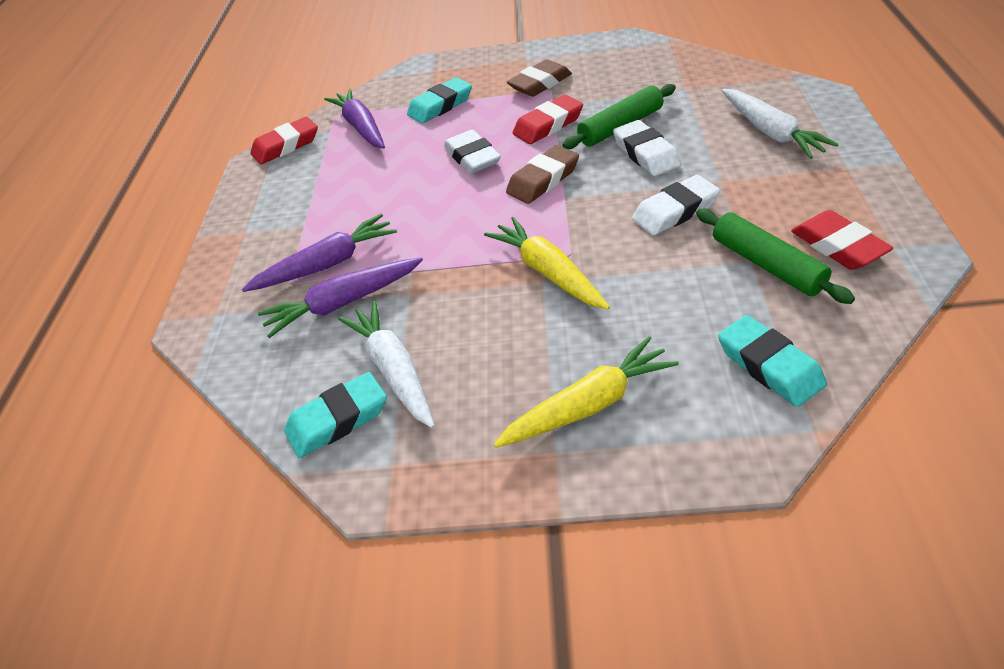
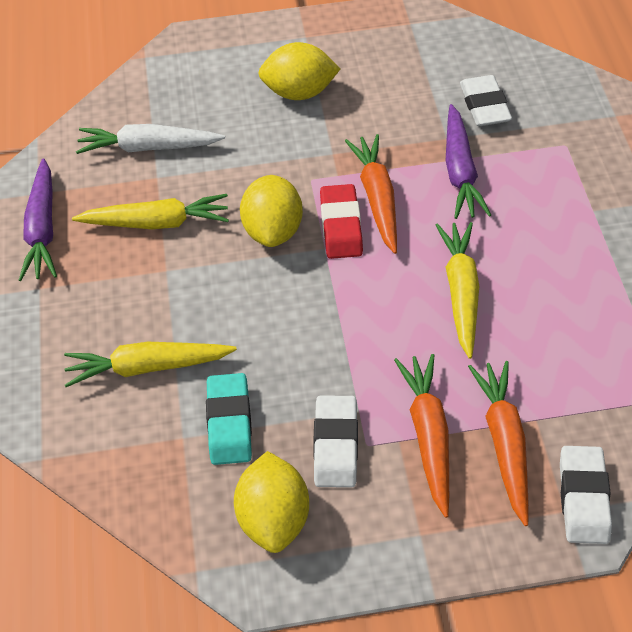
brown eraser: [506,145,579,204] [507,59,572,97] = 2 -> none = 0
green rolling pin: [562,84,676,149] [696,209,855,304] = 2 -> none = 0
orange carrot: none = 0 -> [345,134,397,254] [394,354,449,518] [468,361,529,526] = 3
purple carrot: [242,214,397,292] [258,257,423,338] [324,89,385,149] = 3 -> [19,158,57,281] [446,104,491,219] = 2
red eraser: [250,117,318,164] [513,95,583,144] [791,210,893,270] = 3 -> [320,184,363,259] = 1
turquoise eraser: [284,372,387,458] [407,77,472,124] [718,315,827,407] = 3 -> [206,373,252,465] = 1
white carrot: [338,301,435,428] [722,89,839,159] = 2 -> [76,124,225,154] = 1
yellow carrot: [484,217,610,309] [494,336,679,448] = 2 -> [64,342,237,387] [72,194,229,229] [436,222,479,359] = 3
yellow lemon: none = 0 -> [234,451,309,553] [240,175,303,247] [258,42,340,100] = 3

